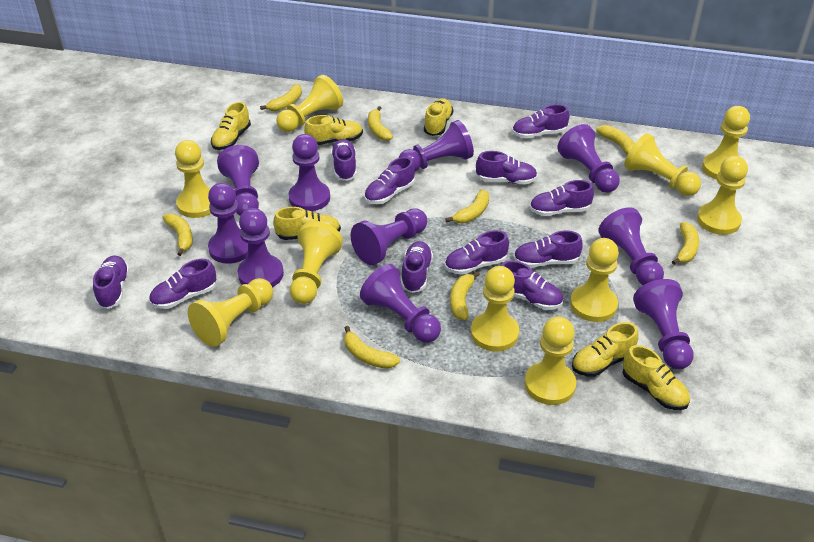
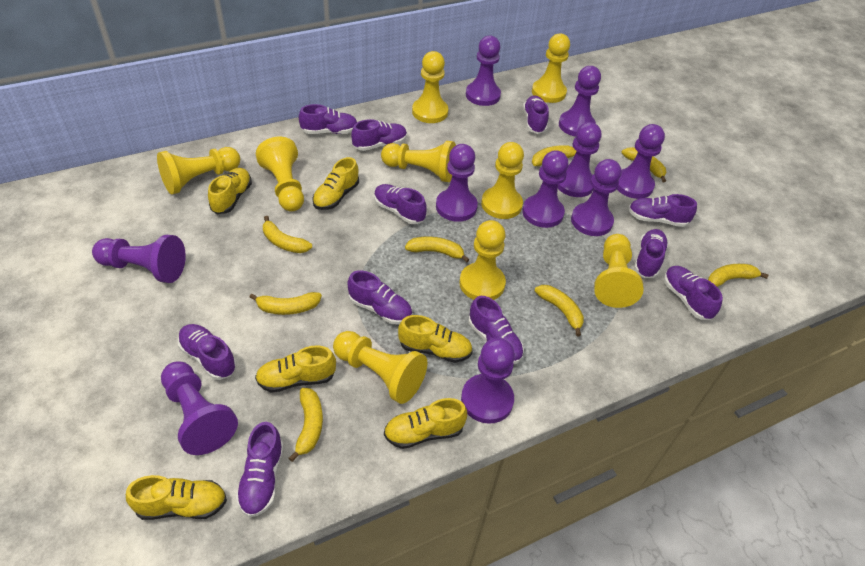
yellow pawn: [175,140,211,218] [188,278,273,347] [276,75,343,132] [290,221,343,304] [471,266,519,352] [525,317,576,405] [570,238,619,322] [624,133,701,196] [697,156,748,235] [702,106,750,180] = 10 -> [157,147,240,194] [256,137,304,212] [333,331,427,404] [381,141,456,182] [412,51,448,123] [459,220,506,300] [481,142,524,219] [532,33,570,103] [594,234,644,308] = 9

